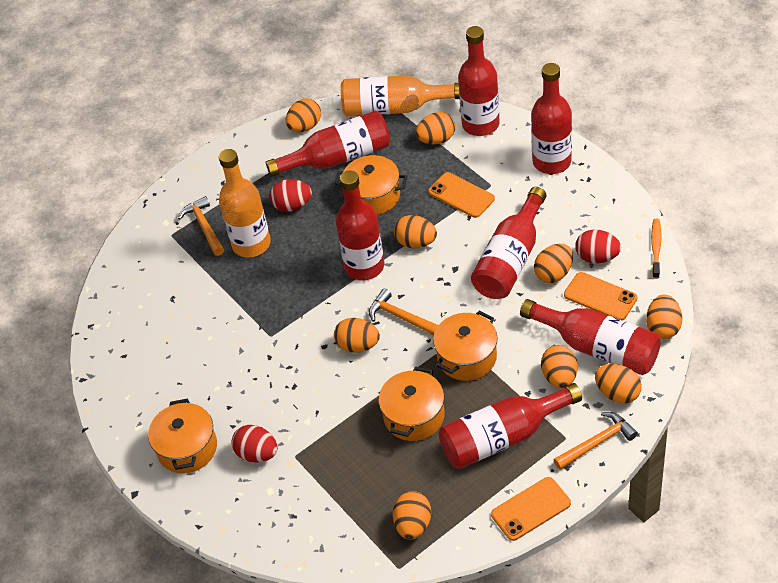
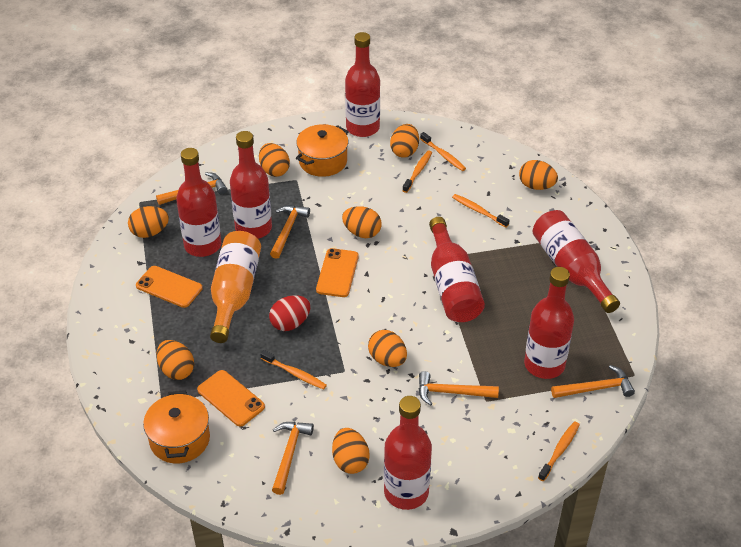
orange bottle: [219,149,271,258] [341,75,459,117] = 2 -> [210,231,261,343] = 1
orange egg: [286,99,321,132] [334,318,380,353] [393,491,431,540] [394,215,437,248] [416,112,455,144] [534,244,573,283] [541,345,577,388] [595,364,642,404] [646,295,682,339] = 9 -> [128,206,169,238] [157,340,194,380] [259,143,290,177] [332,428,370,474] [342,206,382,238] [368,330,407,367] [390,124,419,158] [519,160,558,190] = 8
orange hammer: [178,196,224,256] [369,289,438,335] [554,412,638,470] = 3 -> [156,172,227,205] [270,205,310,259] [272,422,314,495] [418,371,499,406] [551,365,635,398] = 5
orange pot: [148,398,217,474] [334,155,407,215] [379,366,444,441] [433,311,498,381] = 4 -> [143,391,210,463] [296,124,349,177] = 2
orange toothbrush: [651,219,662,279] = 1 -> [260,350,327,390] [402,151,432,193] [420,132,466,171] [452,194,510,227] [538,421,580,481] = 5
red egg: [232,425,277,463] [269,179,312,212] [575,229,621,264] = 3 -> [269,295,310,331] = 1

